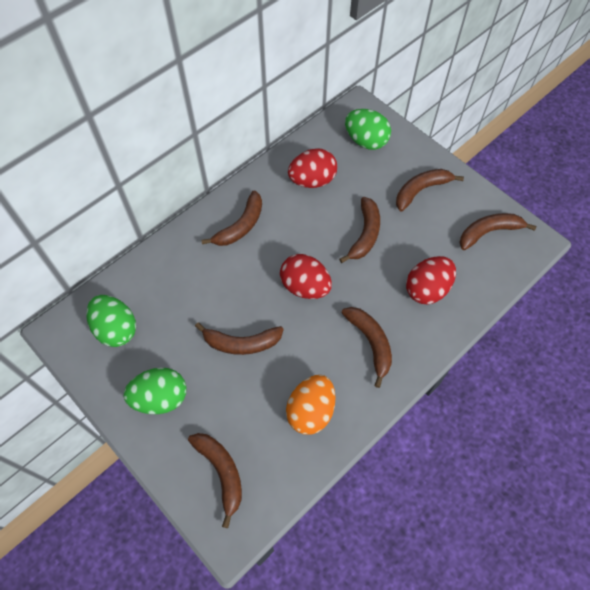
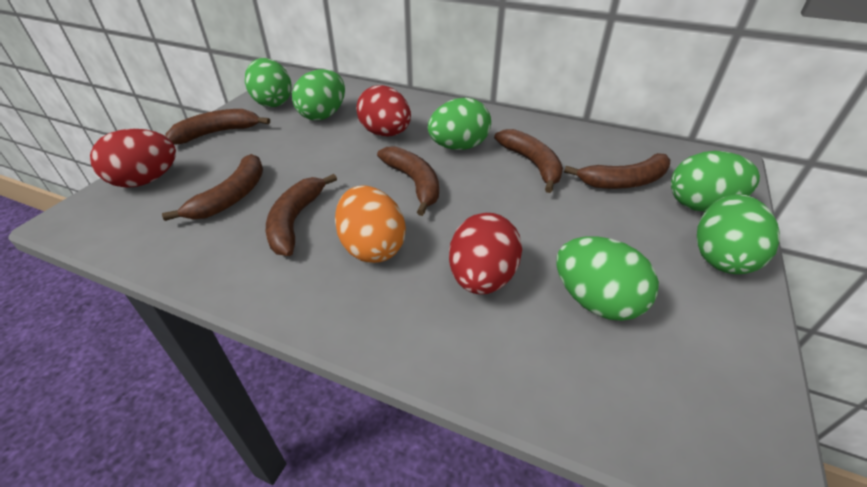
brown banana: [188,433,242,528] [195,322,284,355] [201,190,262,246] [339,197,380,263] [342,307,392,388] [396,169,464,211] [459,213,536,250] = 7 -> [162,154,263,221] [165,109,270,144] [266,174,337,256] [377,146,439,216] [494,129,563,193] [564,153,670,189] = 6
green egg: [87,295,136,347] [124,368,186,414] [345,109,391,150] = 3 -> [245,58,292,107] [292,69,345,120] [428,97,491,150] [556,236,659,321] [671,151,760,212] [697,194,780,274] = 6

